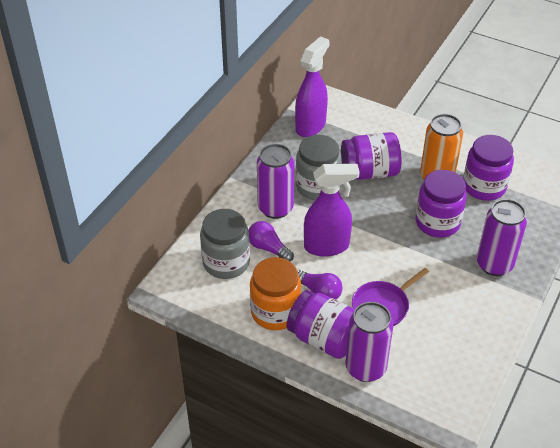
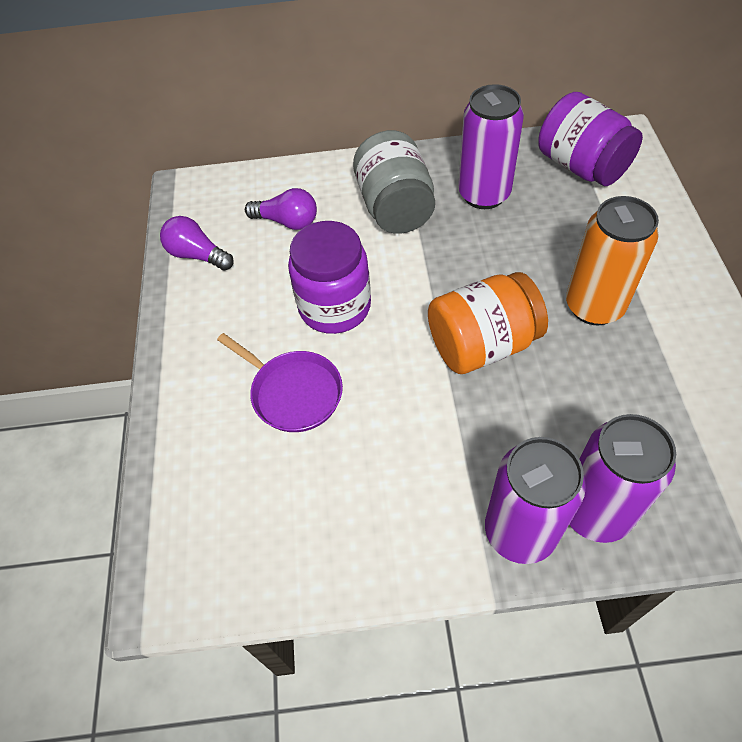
grey jar: [200,209,250,279] [296,135,342,200] = 2 -> [353,130,435,234] = 1
purple jar: [287,290,355,359] [341,132,402,180] [415,170,467,238] [463,135,514,201] = 4 -> [288,221,371,334] [538,92,643,186] = 2
purple spray bottle: [295,36,330,137] [304,164,360,257] = 2 -> none = 0

